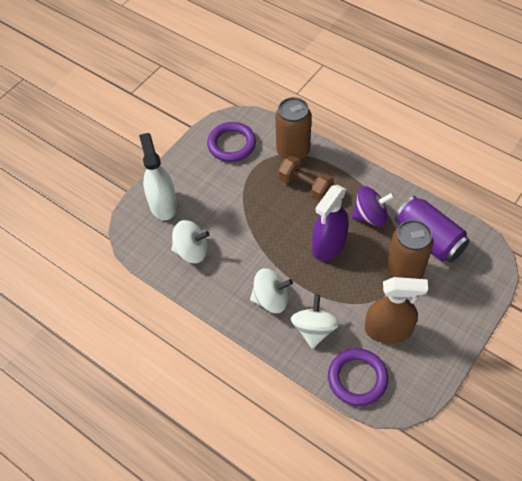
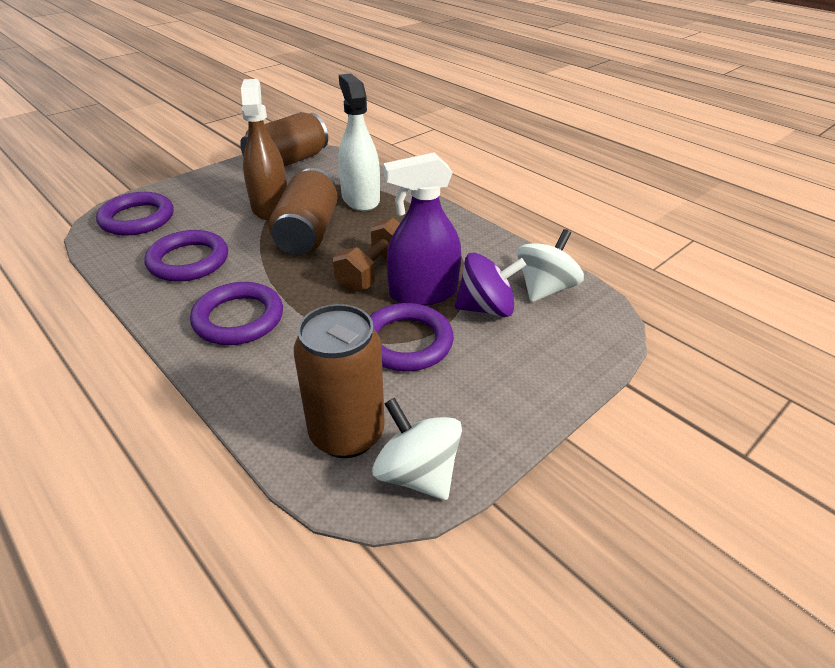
brown can: [275,97,311,161] [386,220,433,279] = 2 -> [240,112,328,167] [269,168,338,255] [294,304,385,458] = 3
purple can: [395,196,470,263] = 1 -> none = 0
purple ring: [207,122,256,162] [328,348,388,406] = 2 -> [96,192,174,236] [145,230,228,282] [190,282,283,345] [370,303,454,371] = 4
white spinning top: [172,220,210,263] [250,268,293,313] [291,294,340,349] = 3 -> [372,398,462,500] [517,229,584,302] = 2

